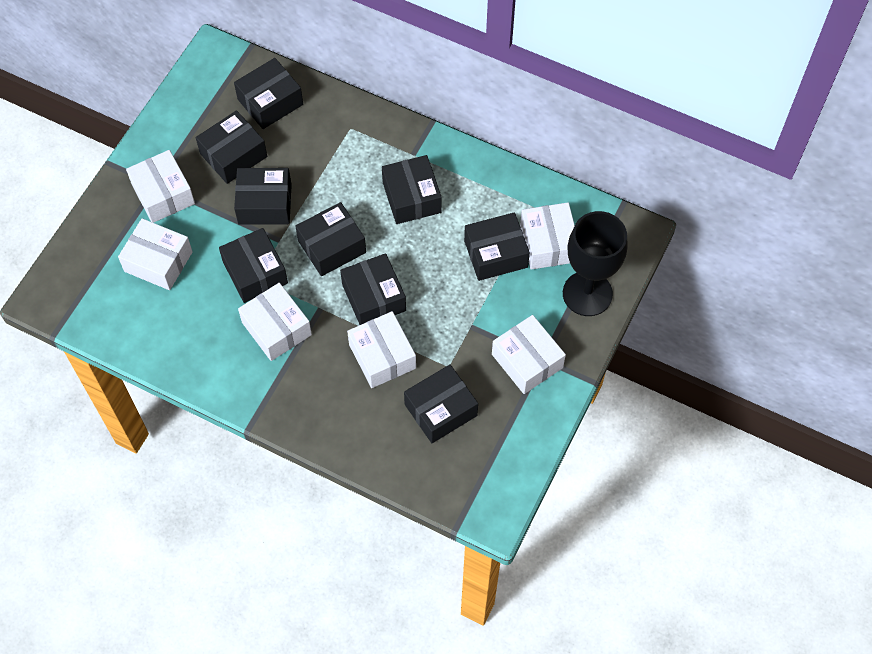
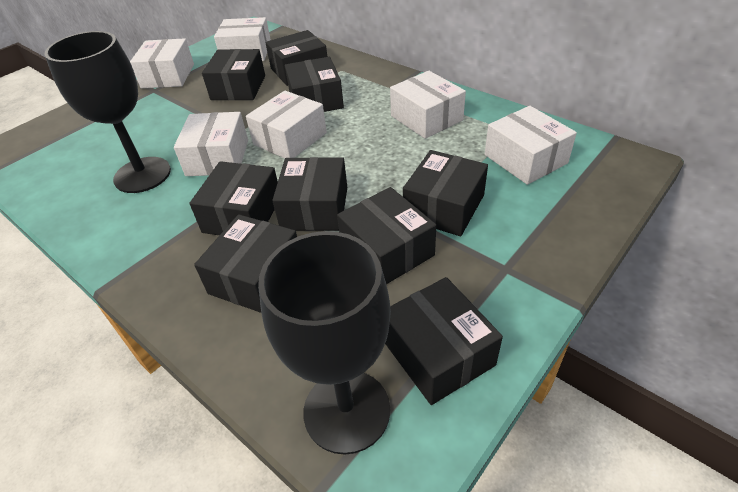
black goblet: [563,211,628,316] = 1 -> [44,31,171,193] [258,231,391,454] = 2

